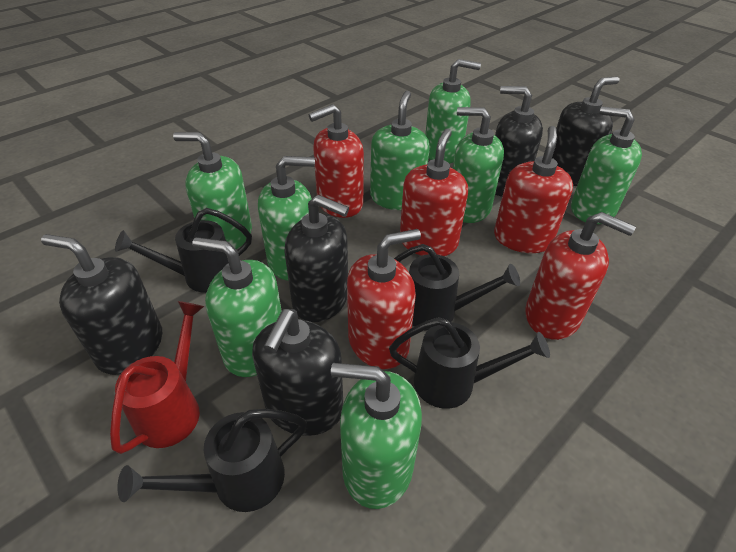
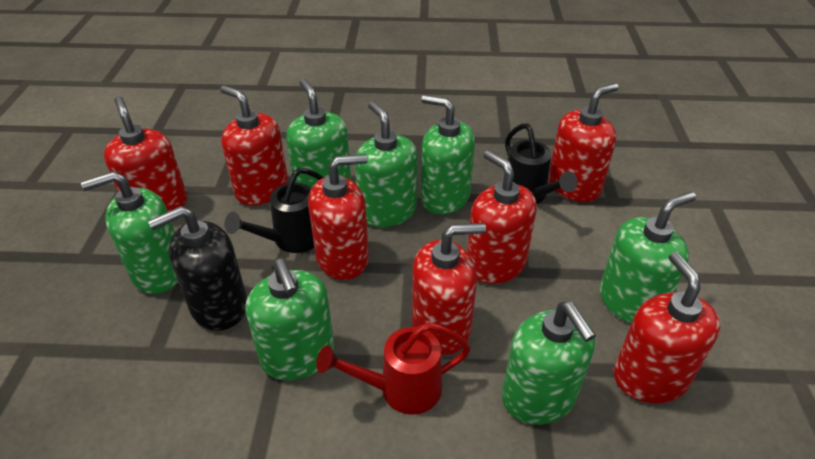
black soap dispenser: [41,234,162,375] [252,309,343,436] [284,195,349,322] [495,86,543,197] [552,77,620,186] = 5 -> [148,206,247,331] = 1
black watering can: [115,208,252,293] [117,409,307,512] [389,317,550,409] [394,244,520,331] = 4 -> [225,168,324,253] [505,123,578,204] = 2
green soap dispenser: [173,132,252,249] [192,237,282,377] [258,156,315,281] [331,363,422,509] [370,91,429,210] [425,59,481,163] [453,107,504,223] [571,106,642,224] = 8 -> [81,171,178,294] [245,259,334,380] [286,79,351,188] [355,101,417,227] [421,95,475,215] [502,302,596,425] [600,192,696,324] = 7
red soap dispenser: [309,104,364,218] [347,229,421,369] [400,129,468,256] [494,126,573,253] [525,212,636,340] = 5 -> [104,96,187,211] [221,85,288,206] [308,154,369,280] [412,223,486,355] [467,150,537,284] [549,83,619,202] [614,252,721,404] = 7

